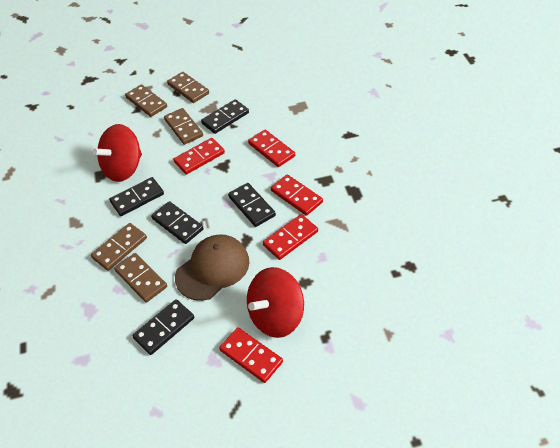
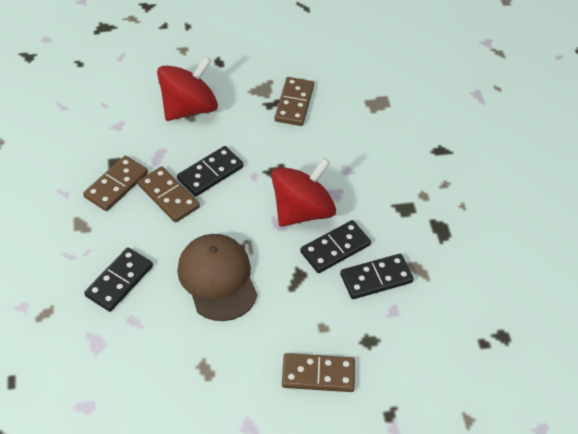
black domino: [109,177,164,216] [132,299,194,355] [151,201,204,244] [201,99,249,134] [228,183,276,227] = 5 -> [84,247,153,312] [177,146,244,197] [300,220,371,273] [340,254,414,299] = 4
brown domino: [91,223,147,271] [114,253,167,302] [125,84,167,117] [164,108,203,145] [167,72,209,103] = 5 -> [83,155,148,211] [138,166,200,223] [275,77,314,126] [282,353,355,392] = 4
red domino: [173,138,225,175] [219,328,283,383] [248,130,295,167] [263,214,318,260] [271,174,323,216] = 5 -> none = 0

